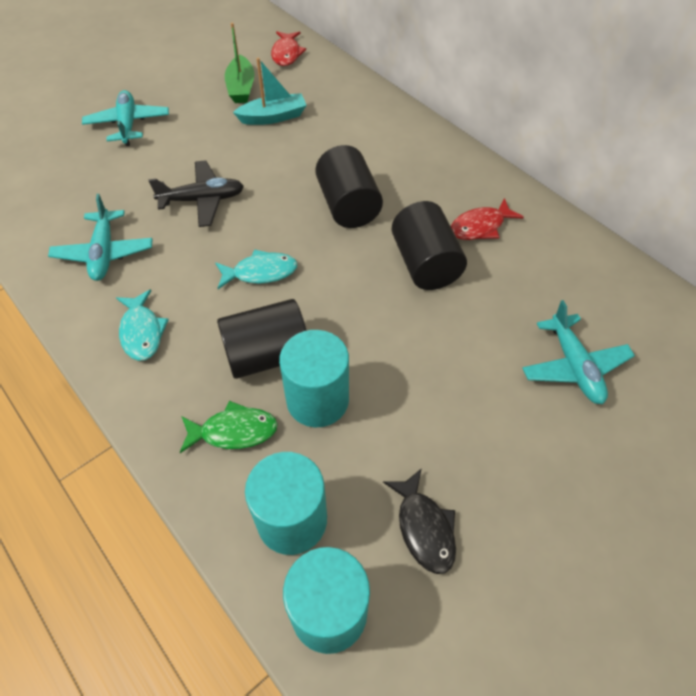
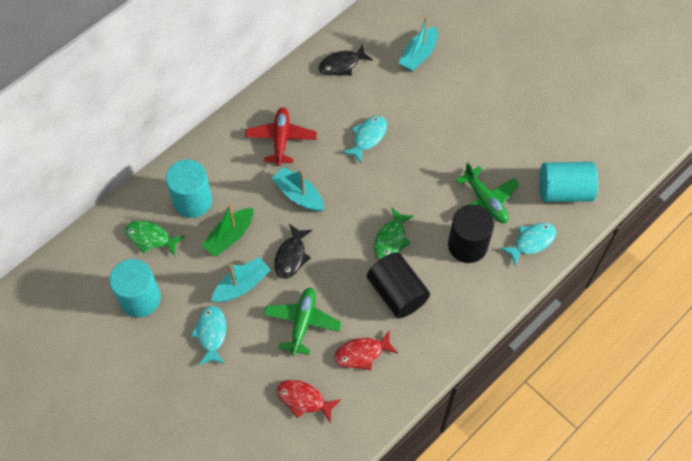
black cylinder: [217,299,307,379] [315,145,383,228] [392,201,467,290] = 3 -> [367,252,430,318] [448,205,494,263] = 2
black fish: [383,468,456,574] = 1 -> [274,224,312,279] [318,44,373,76] = 2
black plane: [148,160,244,227] = 1 -> none = 0
green fish: [179,401,278,453] = 1 -> [124,221,185,256] [374,207,414,259] = 2
green plane: none = 0 -> [264,288,342,355] [455,163,520,223] = 2
red plane: none = 0 -> [245,107,317,166] = 1
turquoise boat: [233,58,307,125] = 1 -> [211,257,271,302] [271,167,324,212] [398,17,438,72] = 3
turquoise fish: [116,289,169,361] [215,249,298,289] = 2 -> [191,306,226,365] [342,116,387,164] [500,223,556,266] = 3
turquoise plane: [48,194,153,281] [82,90,169,146] [522,300,635,404] = 3 -> none = 0

